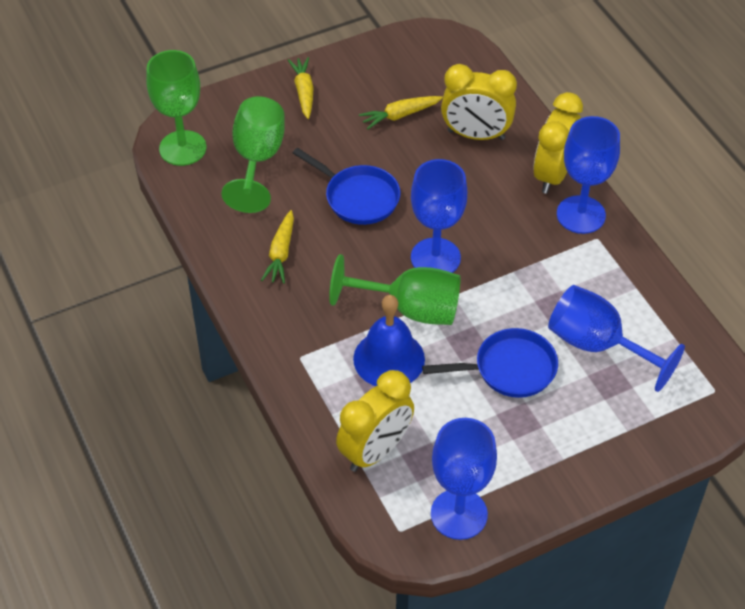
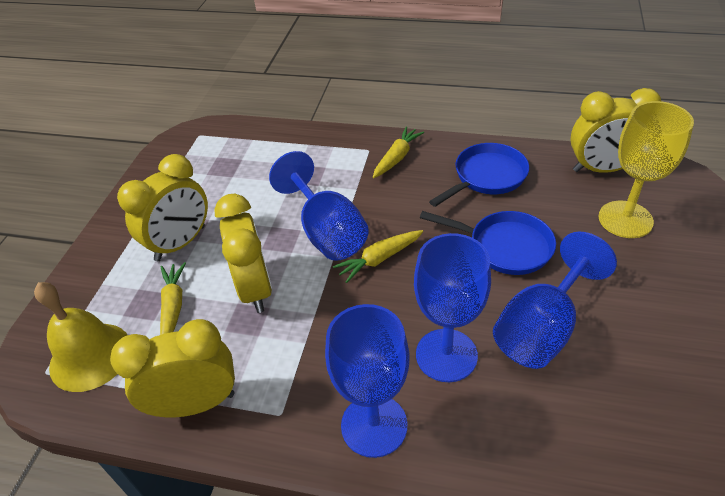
blue bell: [353,295,425,386] = 1 -> none = 0
green goblet: [146,50,207,166] [221,96,285,213] [329,254,461,325] = 3 -> none = 0
yellow bell: none = 0 -> [34,282,127,392] = 1
yellow clock: [336,370,414,472] [441,64,517,140] [533,92,583,194] = 3 -> [110,319,235,417] [117,154,208,261] [214,194,272,313] [570,88,662,173] = 4
yellow goblet: none = 0 -> [598,101,694,238] = 1

